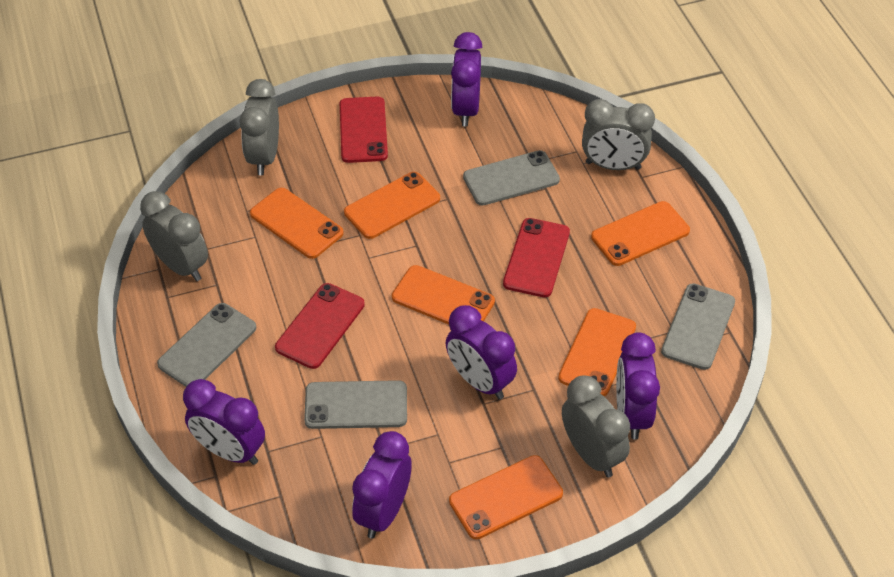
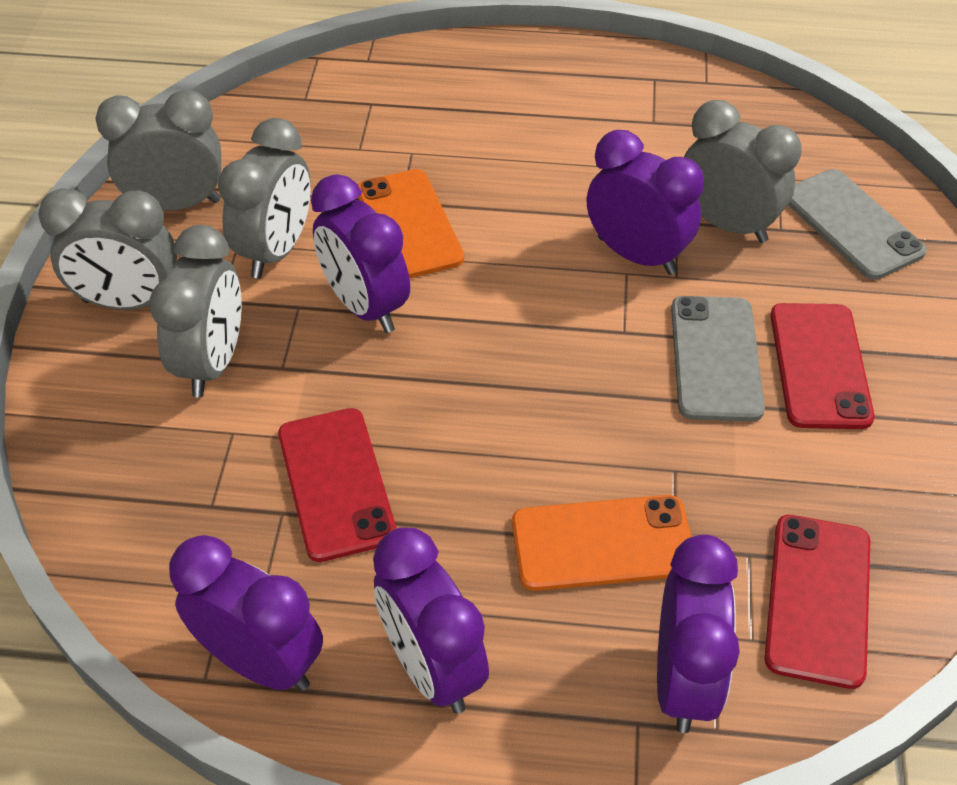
grey clock: [140,191,208,281] [239,79,279,175] [562,375,630,477] [582,99,655,170] = 4 -> [38,188,177,310] [96,90,221,211] [149,225,242,397] [218,118,311,279] [684,100,802,243] = 5
grey phone: [157,303,256,387] [304,380,407,429] [463,150,560,206] [661,283,735,370] = 4 -> [671,296,765,422] [788,169,927,280] = 2
orange phone: [250,188,344,259] [344,172,440,239] [392,265,495,324] [449,455,563,539] [558,308,636,396] [591,201,690,266] = 6 -> [358,169,464,278] [512,495,691,591] = 2

